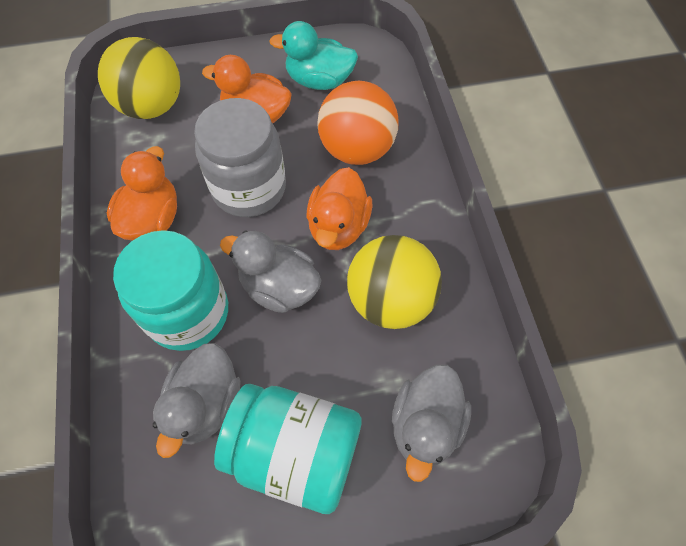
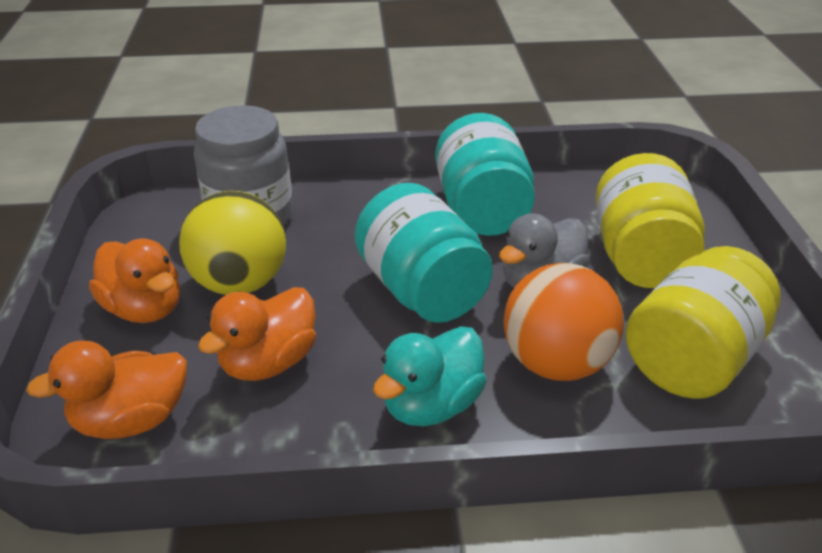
grey duck: [153,343,241,458] [220,231,321,313] [392,365,471,482] = 3 -> [499,213,590,288] = 1
yellow ball: [98,37,180,119] [347,235,442,329] = 2 -> [179,191,286,295] = 1
yellow jar: none = 0 -> [595,153,705,288] [626,246,780,399] = 2

